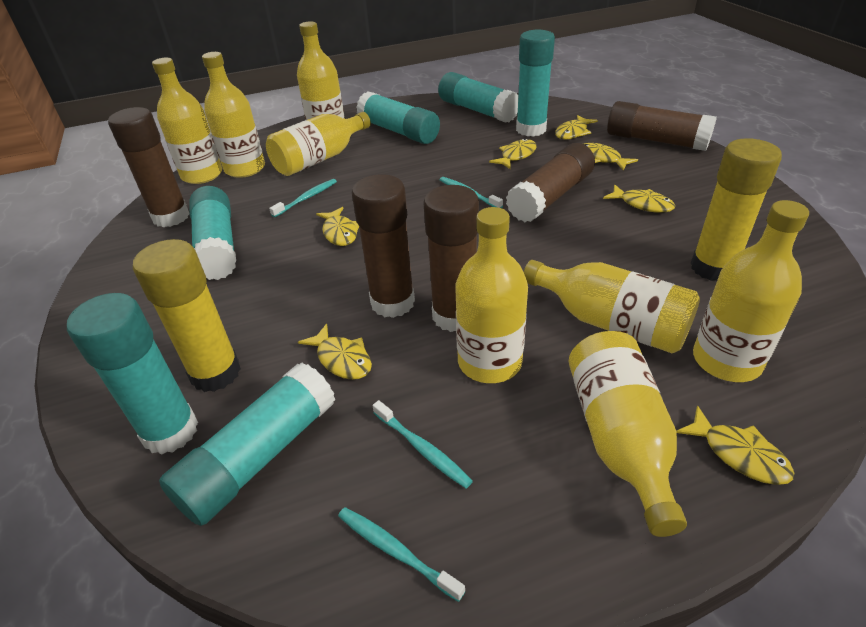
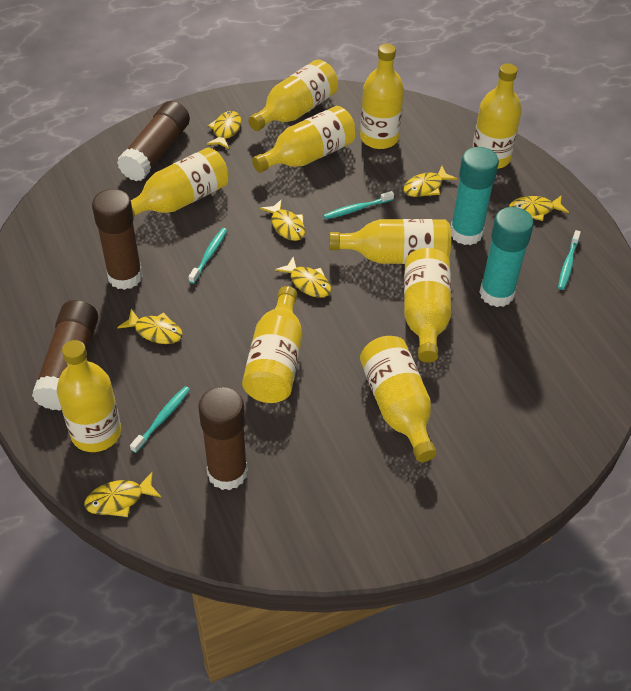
brown glue stick: [108,107,190,227] [352,174,415,318] [423,185,479,332] [506,143,595,222] [607,101,717,151] = 5 -> [32,300,98,411] [92,189,143,290] [117,101,190,181] [198,387,248,490] = 4
turquoise glue stick: [67,293,198,455] [159,362,335,526] [189,186,236,280] [356,91,440,144] [438,72,518,123] [516,30,555,137] = 6 -> [450,147,499,245] [479,207,534,307] = 2
yellow bottle: [152,58,222,184] [202,52,265,178] [266,112,371,176] [297,21,345,120] [455,207,528,383] [524,260,700,353] [569,331,687,537] [693,200,809,382] = 8 -> [57,340,121,452] [131,147,229,217] [242,286,303,403] [248,59,338,131] [252,106,356,173] [329,219,451,264] [360,44,404,149] [360,336,437,462] [404,248,451,363] [472,64,522,169] = 10
yellow glue stick: [133,239,241,392] [691,138,782,281] = 2 -> none = 0

